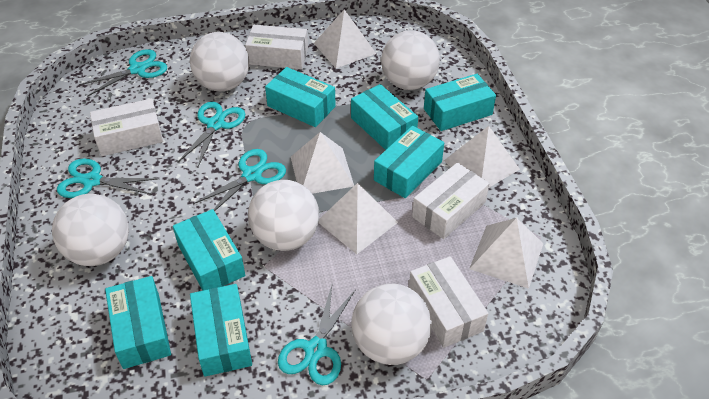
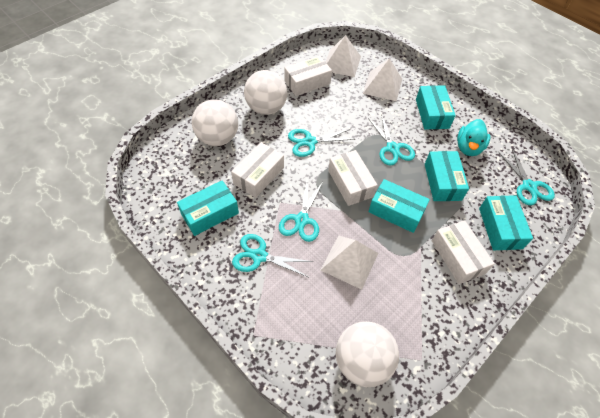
turquoise box: [105,276,171,369] [173,209,245,291] [190,284,252,377] [265,67,336,127] [351,84,418,150] [374,126,444,198] [424,74,496,131] = 7 -> [177,180,239,236] [368,179,430,233] [416,85,456,129] [425,151,469,201] [479,195,533,250] = 5
turquoise duck: none = 0 -> [457,119,491,156] = 1
white ball: [52,194,129,266] [190,32,249,91] [248,180,319,251] [351,284,432,365] [381,30,440,90] = 5 -> [192,99,238,146] [244,70,287,115] [336,321,399,387] = 3
white pyramid: [291,132,354,194] [314,9,376,68] [319,183,398,254] [444,126,520,187] [469,218,543,289] = 5 -> [321,235,378,290] [326,35,361,77] [363,58,402,101] = 3

